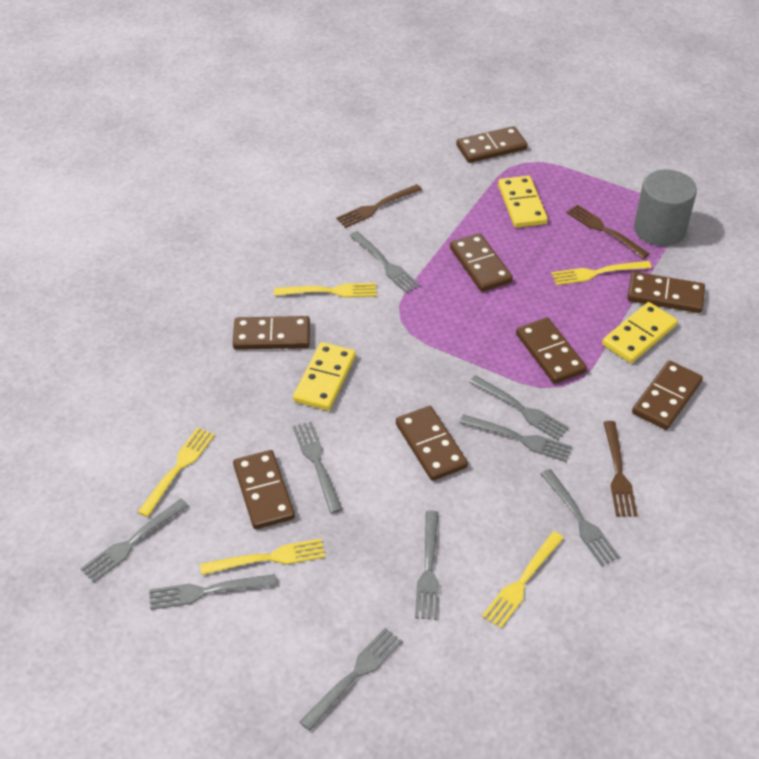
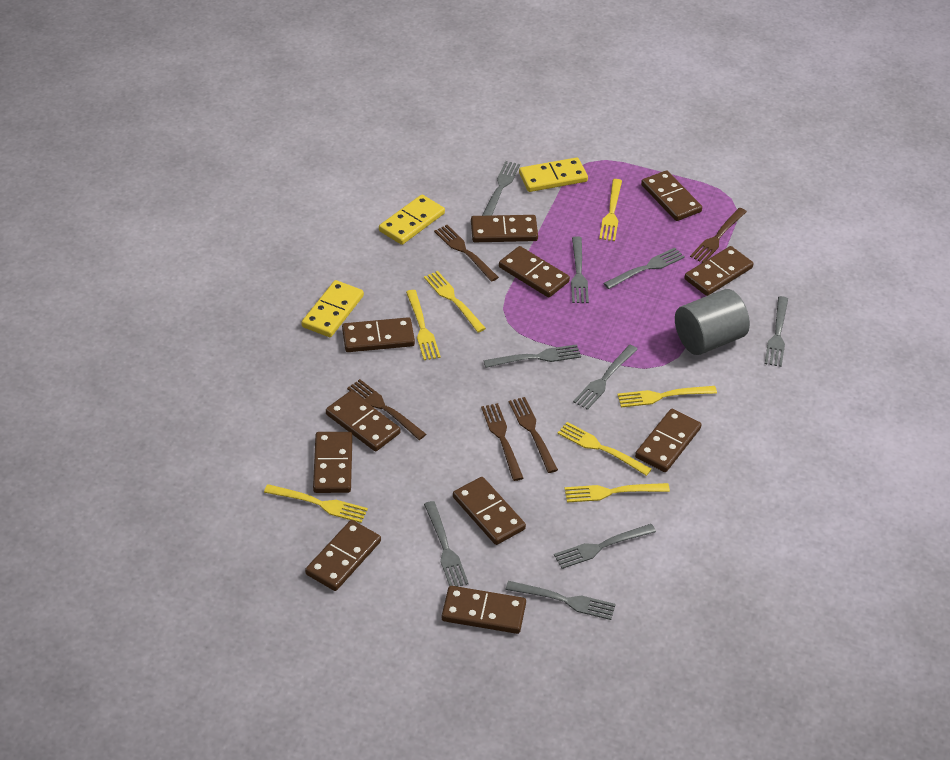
brown domino: [233,316,310,350] [233,450,295,529] [396,406,468,481] [450,233,513,292] [456,126,528,163] [516,317,587,384] [627,272,705,313] [632,361,703,430] = 8 -> [305,520,381,591] [313,432,353,493] [326,391,401,451] [342,317,415,352] [442,586,526,634] [453,477,526,545] [471,215,538,242] [499,246,570,298] [635,409,702,472] [641,170,702,221] [684,246,753,296] = 11
brown fork: [336,184,422,228] [566,204,649,259] [603,421,637,517] = 3 -> [347,379,426,440] [434,225,499,282] [481,403,523,481] [509,397,558,473] [690,208,747,263] = 5
yellow fork: [138,427,215,517] [200,539,325,575] [274,283,377,298] [482,531,564,628] [551,261,652,285] = 5 -> [264,484,368,523] [406,290,441,360] [424,271,486,332] [557,422,652,476] [565,483,670,503] [599,179,622,241] [617,386,717,407] = 7

